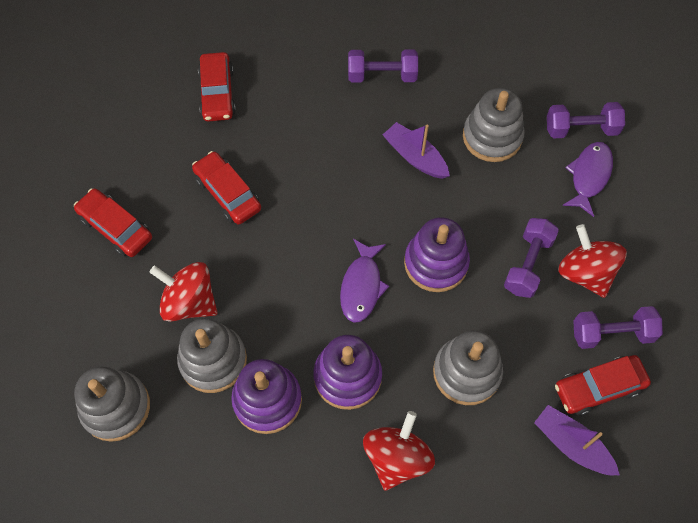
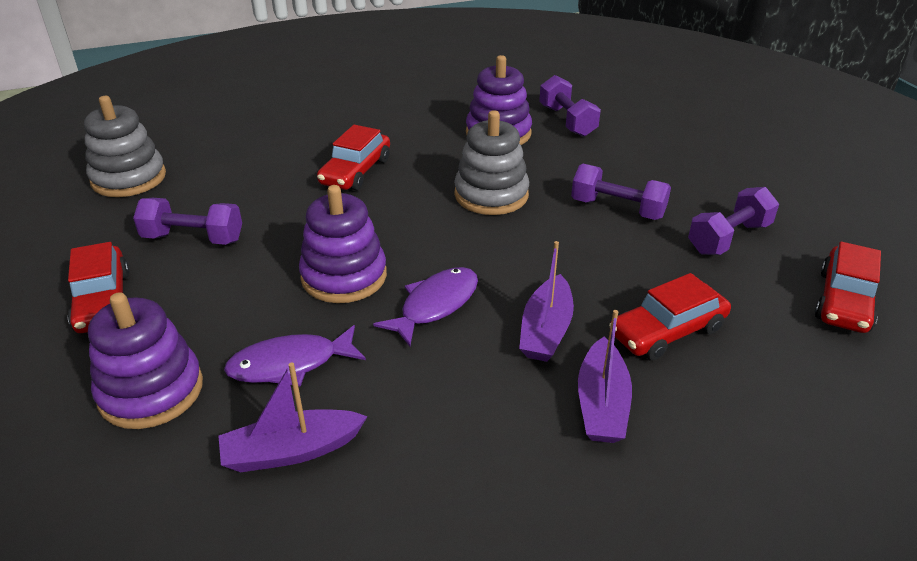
grey stacking toy: [74,367,150,442] [177,318,247,393] [433,330,503,405] [463,88,525,162] = 4 -> [84,96,166,197] [454,110,529,215] = 2
purple boat: [383,122,450,179] [534,405,620,475] = 2 -> [219,362,368,472] [519,241,574,362] [578,310,632,443] = 3
red spinning top: [149,262,218,322] [363,411,435,491] [559,224,627,298] = 3 -> none = 0

